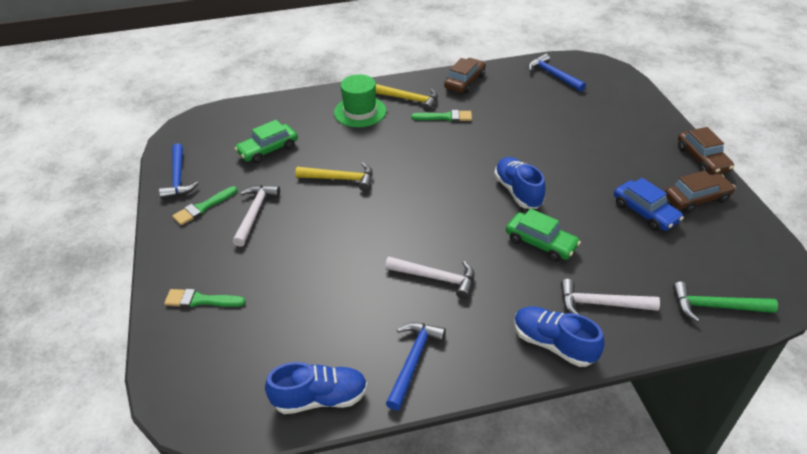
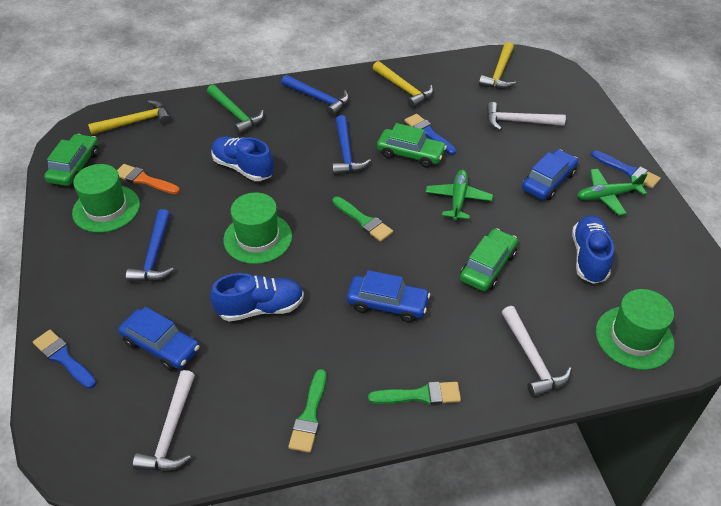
blue brush: none = 0 -> [33,330,96,389] [405,114,456,155] [591,151,661,188] = 3
blue car: [614,178,684,231] = 1 -> [118,307,200,371] [347,270,430,322] [522,149,578,200] = 3
brown car: [444,58,486,94] [665,170,736,213] [678,127,734,175] = 3 -> none = 0
green car: [235,120,298,164] [506,208,581,262] = 2 -> [44,134,99,186] [377,123,447,168] [460,228,518,291] = 3
green hat: [334,74,387,127] = 1 -> [72,164,140,233] [223,192,292,264] [596,289,674,370] = 3
green plane: none = 0 -> [426,170,493,221] [577,169,648,216] = 2
orange brush: none = 0 -> [117,164,180,194] = 1
yellow hammer: [295,162,373,191] [376,84,438,112] = 2 -> [88,100,171,135] [373,61,434,108] [479,42,516,89] = 3

